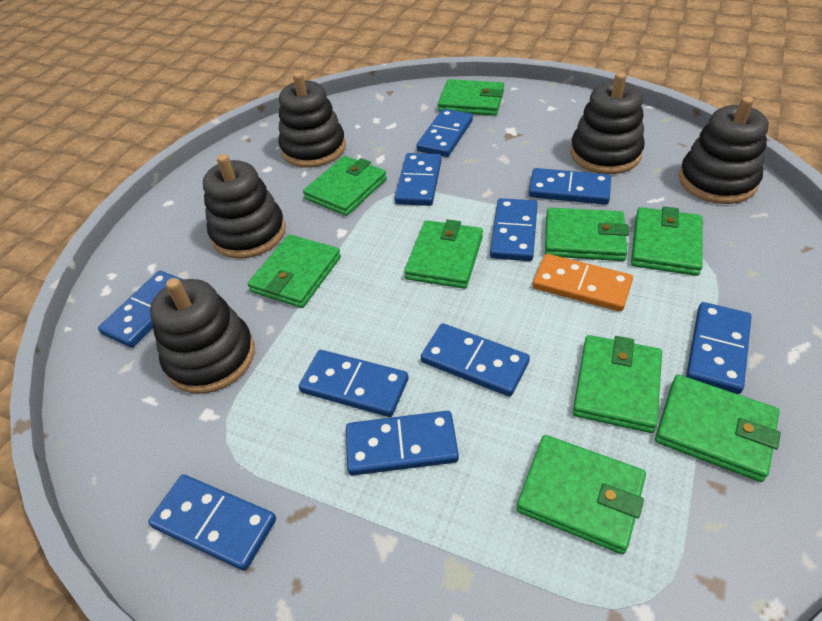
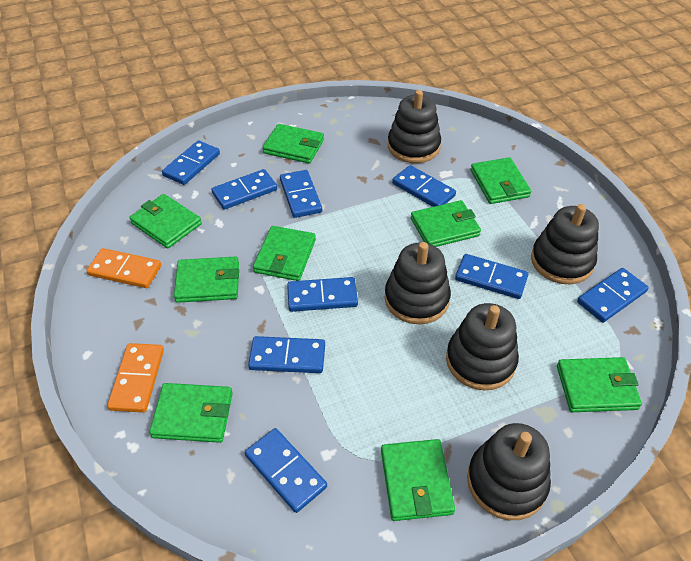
blue domino: [98,271,183,348] [148,474,276,571] [299,350,409,417] [346,411,459,475] [394,153,442,206] [416,109,473,157] [421,323,530,397] [490,198,538,261] [529,168,611,205] [686,302,752,394] = 10 -> [162,140,220,185] [212,169,277,210] [245,428,327,513] [248,336,325,373] [280,170,322,218] [287,277,358,312] [392,165,456,207] [455,254,528,299] [577,268,649,323] = 9
orange domino: [532,254,633,312] = 1 -> [86,248,161,288] [107,343,164,413] = 2

